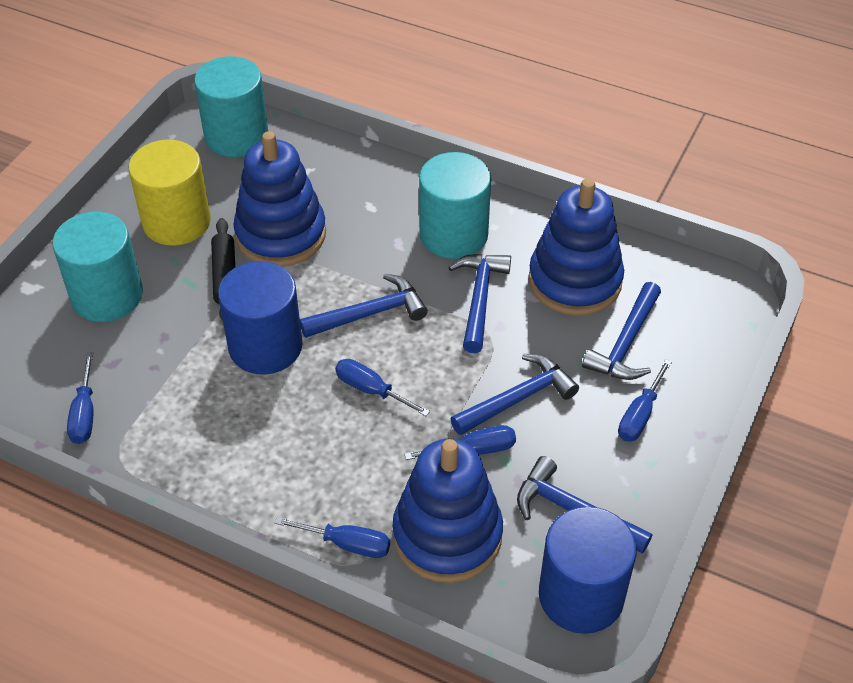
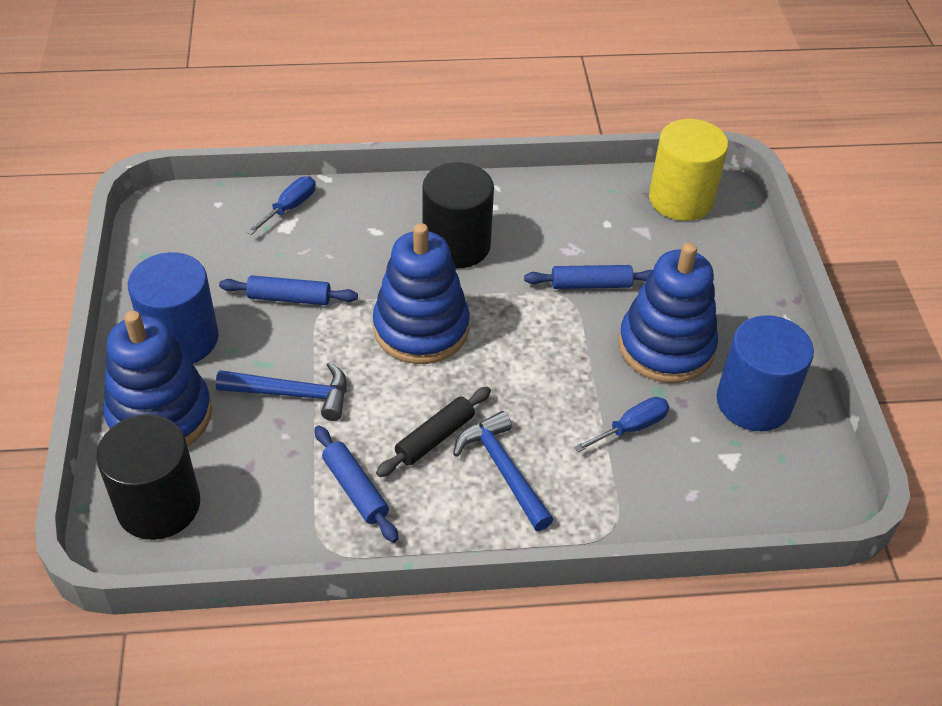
black cylinder: none = 0 -> [96,415,200,540] [422,162,494,269] = 2
blue hammer: [300,274,428,338] [448,254,511,353] [451,354,579,435] [517,456,652,554] [582,282,661,380] = 5 -> [216,362,347,421] [453,411,554,531] = 2
blue rolling pin: none = 0 -> [219,275,358,305] [314,425,398,543] [524,265,652,289] = 3
blue screwdriver: [67,352,94,444] [275,517,390,558] [335,359,430,416] [404,425,516,460] [618,359,672,442] = 5 -> [247,176,316,235] [574,397,669,453] = 2
turquoise cylinder: [53,212,143,322] [194,56,268,157] [419,152,491,259] = 3 -> none = 0

